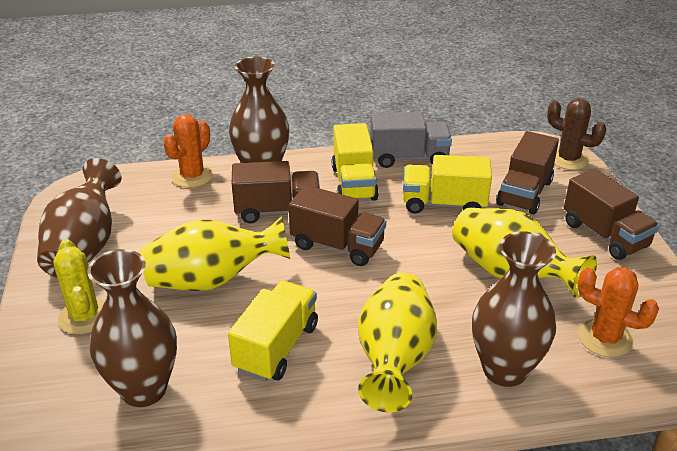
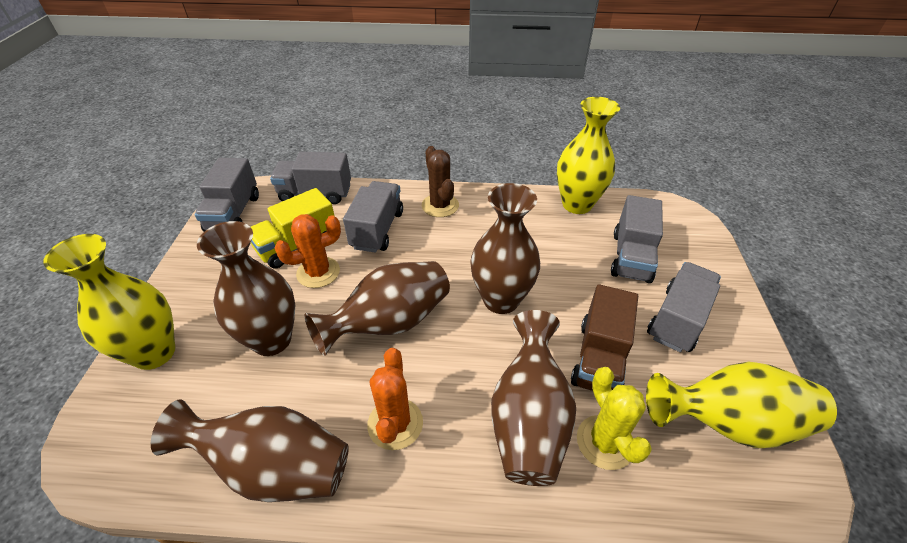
brown truck: [232,161,320,224] [289,185,386,266] [497,131,559,214] [564,169,659,260] = 4 -> [571,284,638,391] = 1
brown vase: [37,158,122,277] [87,249,177,407] [229,57,289,163] [472,231,556,387] = 4 -> [151,399,349,502] [197,221,295,356] [305,261,450,356] [470,183,540,314] [491,310,576,486] = 5
grey truck: [370,112,452,168] = 1 -> [195,158,259,231] [270,151,351,204] [343,181,403,253] [611,195,663,283] [647,262,721,352] = 5
yellow truck: [228,281,318,382] [332,123,379,201] [403,155,492,214] = 3 -> [251,188,335,268] = 1

